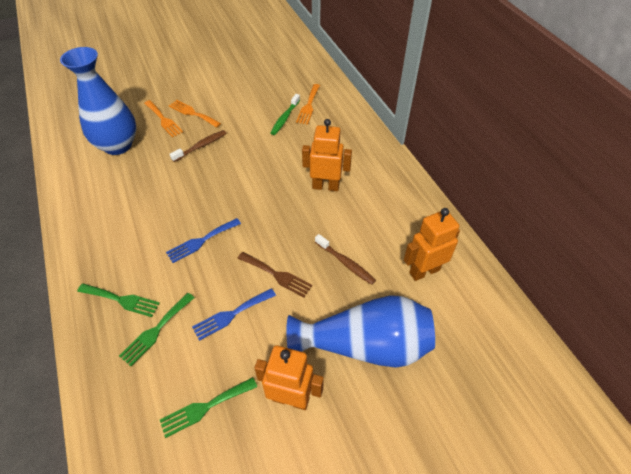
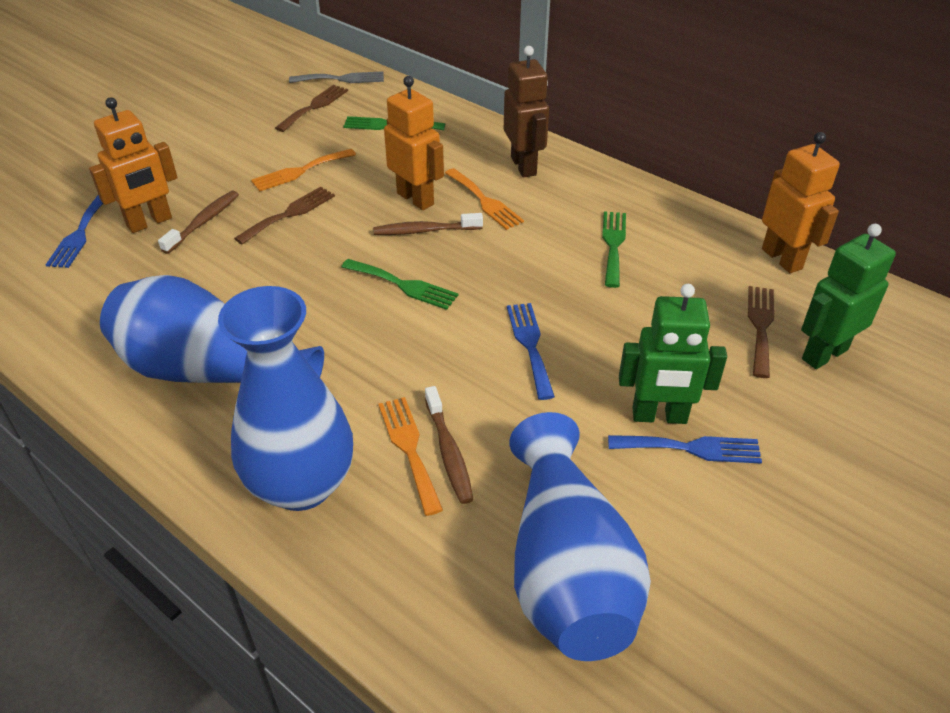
blue fork: [166,218,241,263] [192,288,276,341] = 2 -> [45,195,103,268] [507,303,555,400] [608,435,762,464] = 3
blue vase: [60,47,136,155] [286,295,435,368] = 2 -> [100,275,324,383] [218,286,353,511] [509,412,651,661] = 3
brown fork: [237,252,313,297] = 1 -> [234,187,335,245] [275,85,348,132] [748,286,774,378] = 3
brown robot: none = 0 -> [504,46,549,177] = 1
brown toothbrush: [170,130,227,162] [315,234,376,285] = 2 -> [158,191,239,254] [373,213,483,235] [425,386,474,504] = 3
green robot: none = 0 -> [619,284,727,424] [801,224,896,369] = 2
green toothbrush: [271,94,300,135] = 1 -> none = 0
grey fork: none = 0 -> [289,71,384,83] = 1

